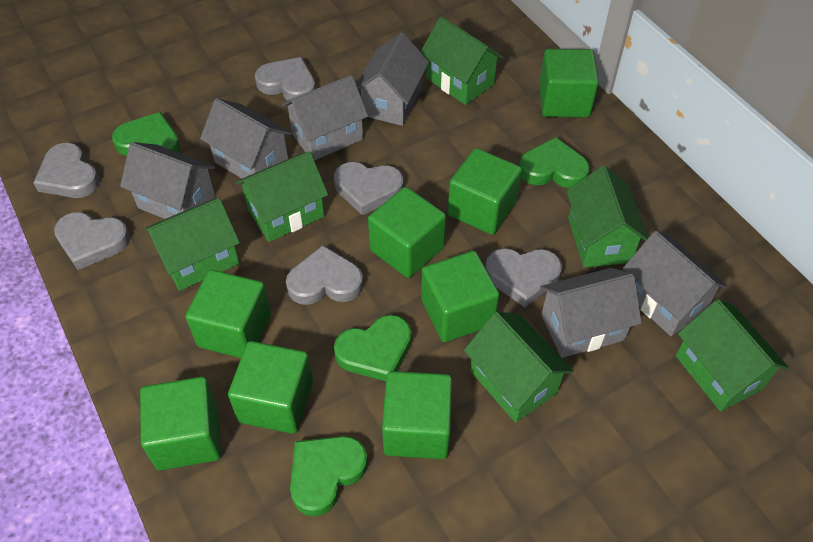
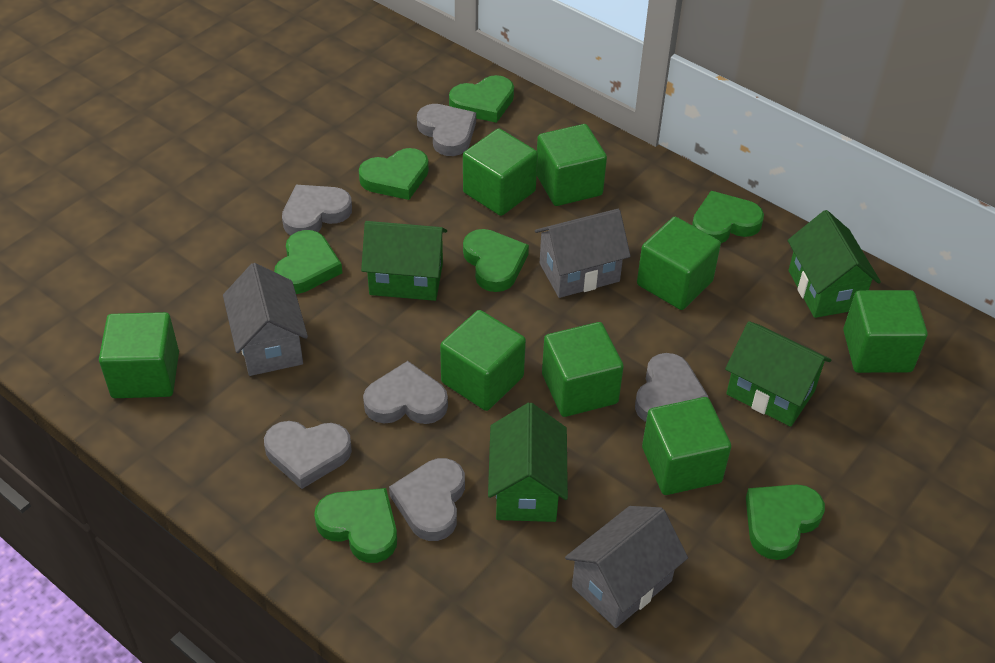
green heart: [112,112,180,156] [290,436,368,516] [334,315,412,381] [519,137,590,189] = 4 -> [274,230,342,294] [314,488,397,563] [359,148,429,200] [449,75,514,123] [463,229,529,292] [692,191,764,243] [746,484,825,560] = 7
green house: [144,198,240,291] [236,151,328,242] [420,16,504,105] [464,312,573,423] [566,166,648,268] [676,299,789,412] = 6 -> [361,221,447,301] [488,403,568,522] [725,321,831,427] [788,210,881,318] = 4
grey house: [120,142,215,219] [200,98,292,179] [282,75,368,160] [356,32,429,126] [540,268,642,358] [623,231,727,336] = 6 -> [223,263,308,376] [535,209,631,298] [565,506,688,628] = 3

